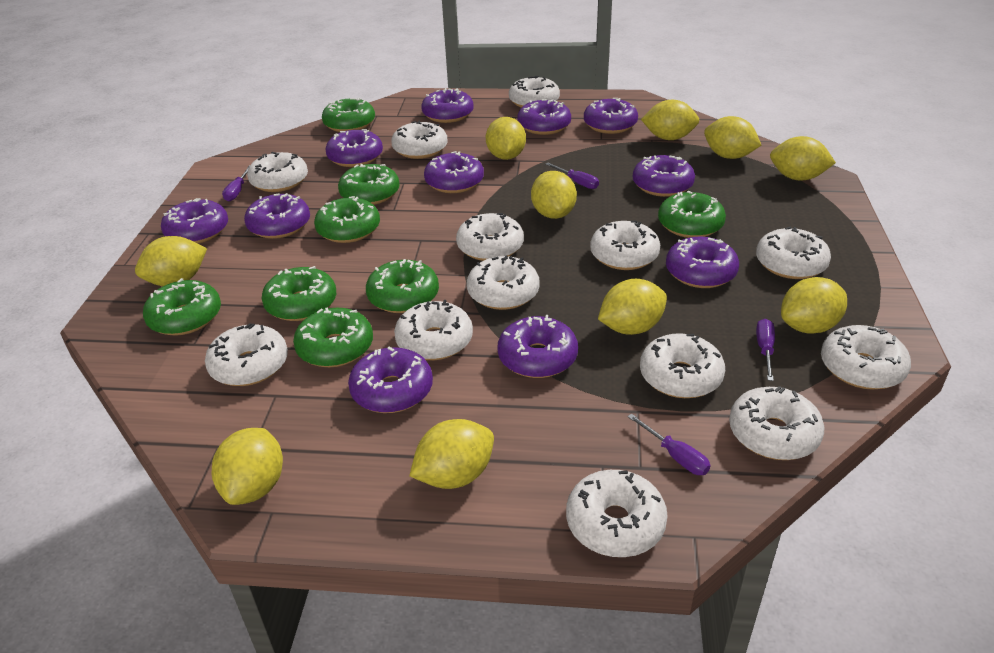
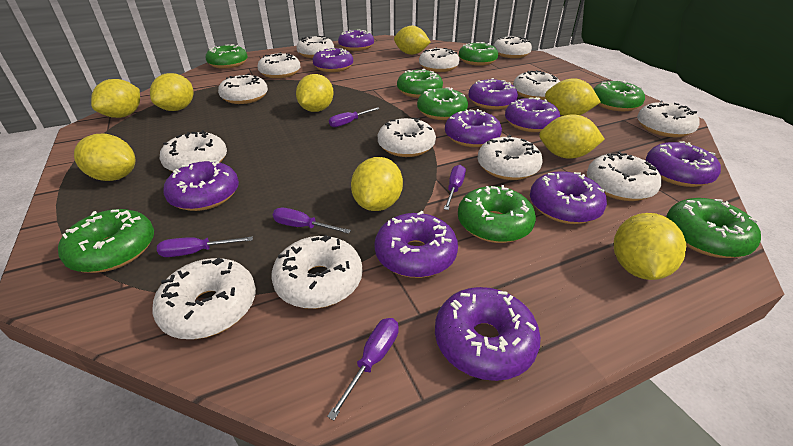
purple donut: [161,198,228,244] [244,193,310,239] [326,129,383,167] [348,347,433,413] [421,88,474,123] [424,151,484,193] [497,315,578,378] [517,99,571,135] [584,98,638,134] [633,155,695,197] [666,237,739,288] = 11 -> [164,160,239,211] [313,47,353,72] [338,30,374,51] [374,211,458,278] [435,287,541,381] [445,109,502,147] [468,78,518,110] [505,97,560,132] [530,171,607,224] [646,141,721,187] = 10
purple screwdriver: [222,165,250,202] [546,163,599,189] [627,414,711,475] [756,319,775,381] = 4 -> [157,236,253,257] [273,208,351,234] [327,318,399,420] [329,107,380,127] [444,165,466,210] = 5
yellow lemon: [135,236,207,286] [212,428,283,505] [409,419,494,489] [486,117,526,160] [531,171,577,219] [598,279,667,335] [641,100,699,140] [704,116,761,159] [770,136,836,181] [781,277,847,334] = 10 -> [74,134,136,181] [91,79,140,118] [150,73,194,111] [296,74,334,112] [351,157,403,211] [394,26,431,55] [539,115,605,159] [545,78,601,116] [614,213,686,280] = 9

